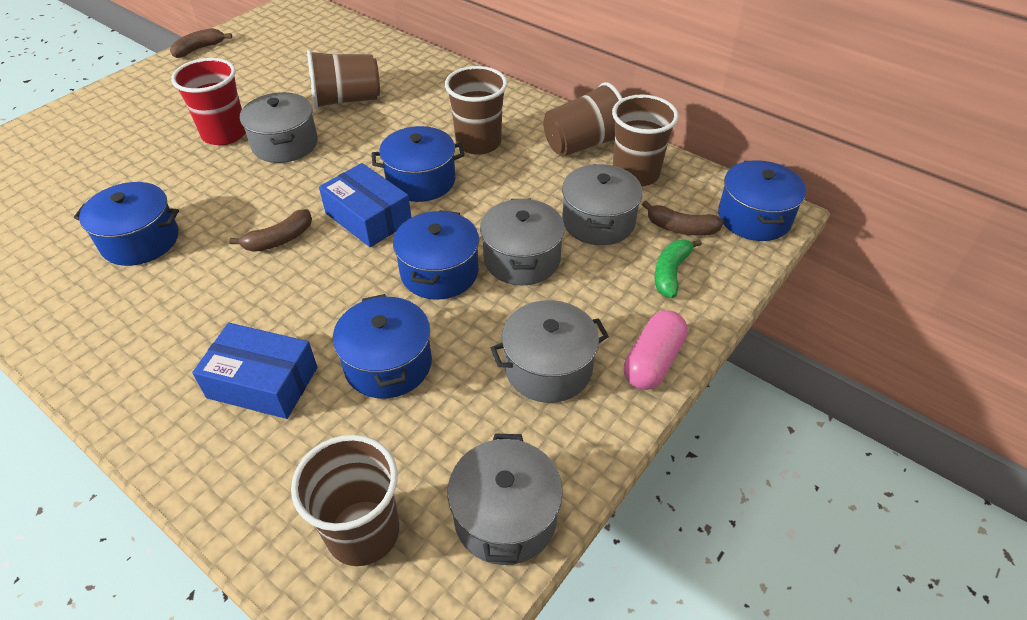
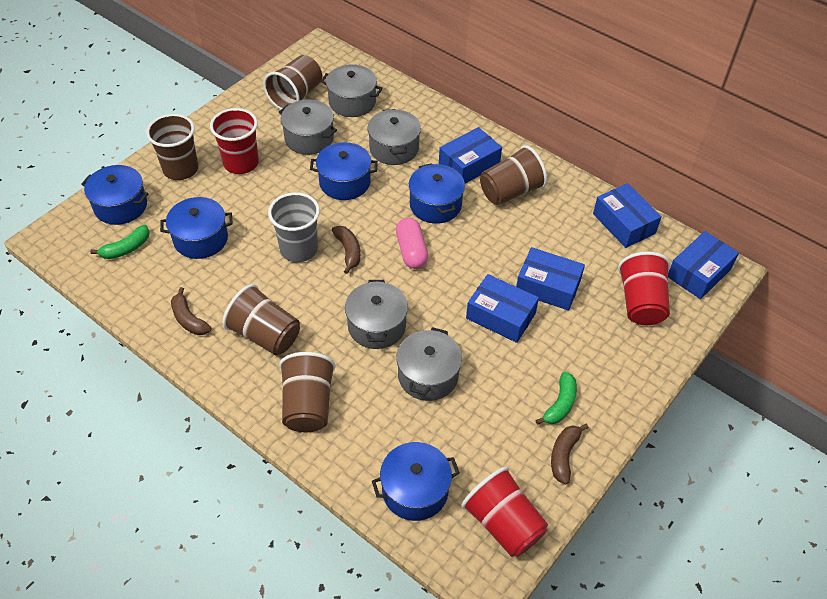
blue box: [192,323,317,419] [319,163,412,247] = 2 -> [439,127,502,184] [466,274,539,343] [516,247,585,310] [593,183,662,248] [668,231,739,299] = 5
green banana: [654,239,702,298] = 1 -> [90,225,150,259] [536,372,577,425] = 2
grey cup: none = 0 -> [268,192,320,262] = 1
red cup: [171,58,246,145] = 1 -> [210,108,259,174] [461,467,548,557] [618,252,670,325] = 3

